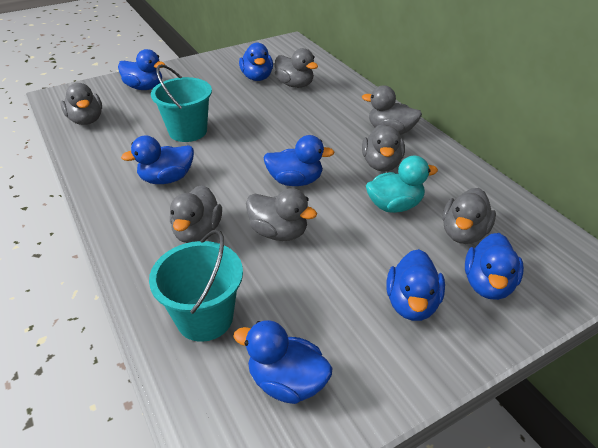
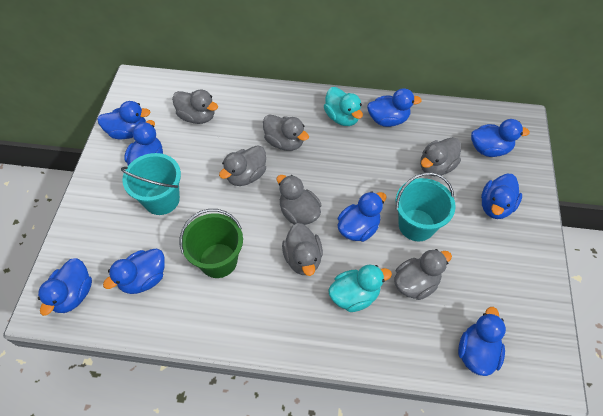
blue duck: [118,49,166,90] [121,136,194,184] [233,320,333,404] [239,43,273,81] [263,135,335,186] [387,249,445,321] [465,233,524,300] = 7 -> [38,258,92,316] [97,101,151,139] [103,249,165,294] [124,120,163,165] [338,191,386,242] [367,88,422,127] [458,307,506,376] [471,119,530,157] [481,174,522,219] = 9
green bucket: none = 0 -> [180,209,243,278] = 1
turquoise duck: [366,155,438,213] = 1 -> [324,87,363,126] [328,265,392,312] = 2

